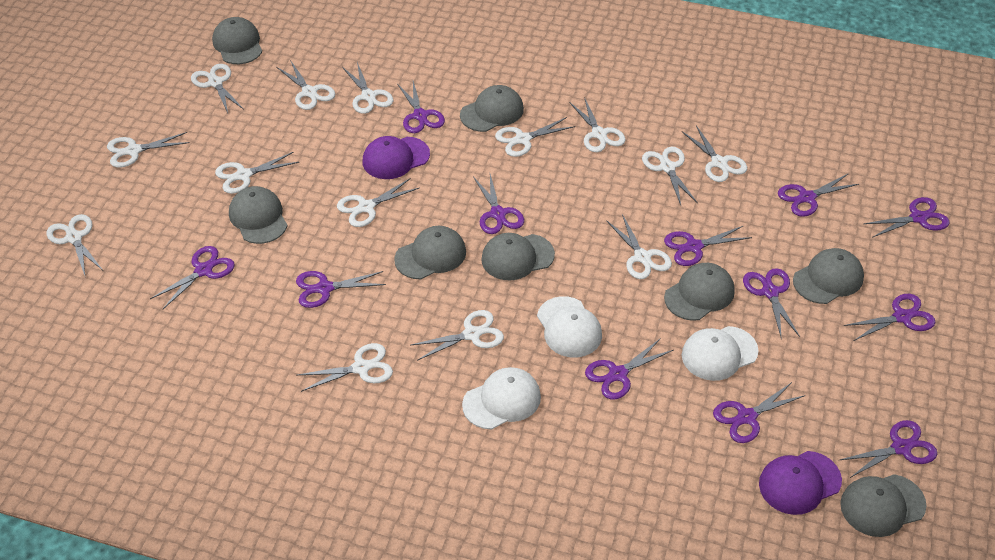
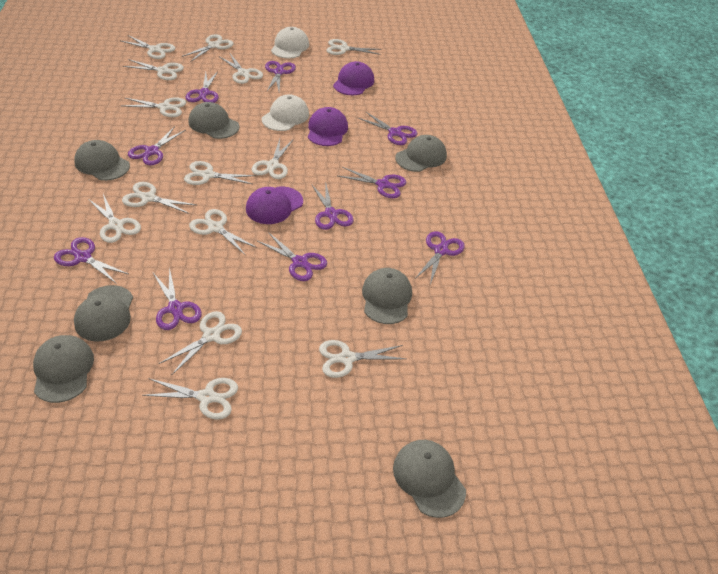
grey cap: [212,17,262,64] [229,186,287,244] [394,226,466,279] [460,85,524,132] [481,233,555,280] [664,263,735,321] [793,248,864,304] [840,474,927,537] = 8 -> [33,335,94,403] [74,140,130,181] [74,285,133,342] [189,102,239,139] [362,268,412,324] [393,440,466,518] [395,135,447,172] = 7
purple cap: [363,136,430,179] [759,451,842,515] = 2 -> [246,186,303,224] [308,107,348,146] [333,61,374,95] = 3
purple scissors: [150,246,235,309] [296,271,386,308] [398,81,445,133] [473,174,524,234] [585,338,674,400] [664,225,752,266] [713,382,805,443] [743,268,800,339] [778,173,859,217] [840,420,937,478] [844,294,935,341] [863,197,950,238] = 12 -> [54,237,128,284] [128,126,186,165] [153,267,202,330] [186,71,219,103] [257,232,327,281] [265,61,296,92] [311,184,353,230] [338,167,407,198] [358,112,418,145] [415,231,465,285] = 10
white cap: [462,367,541,429] [537,296,602,357] [682,326,759,381] = 3 -> [262,94,309,131] [271,27,309,59] = 2

